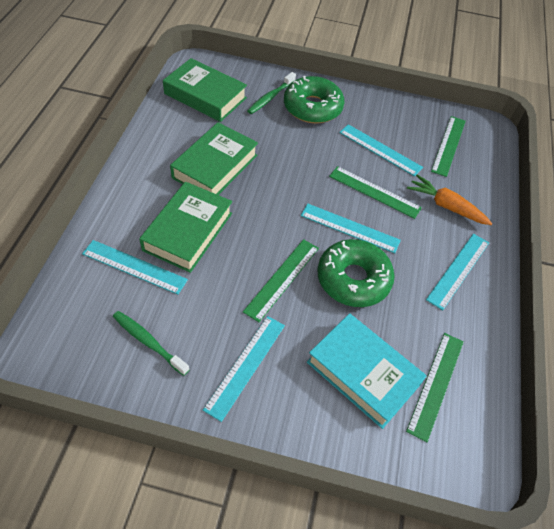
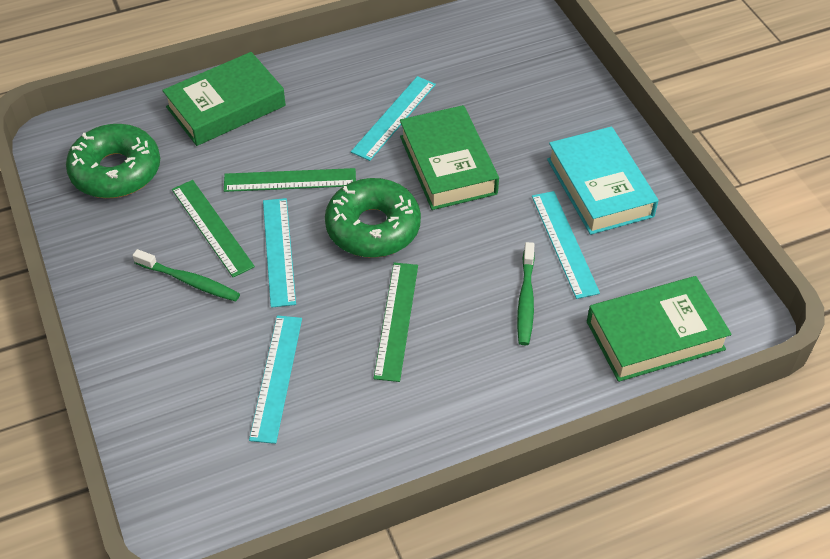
green ruler: [243,239,319,322] [329,166,422,219] [406,333,464,442] [431,116,466,177] = 4 -> [172,180,255,277] [224,168,356,192] [374,262,418,382] = 3
orange carrot: [407,174,493,225] = 1 -> none = 0
turquoise ruler: [82,240,188,294] [203,316,285,422] [301,203,401,253] [339,124,423,176] [426,234,489,311] = 5 -> [249,315,302,444] [263,198,296,308] [351,76,436,161] [532,191,600,299] = 4

